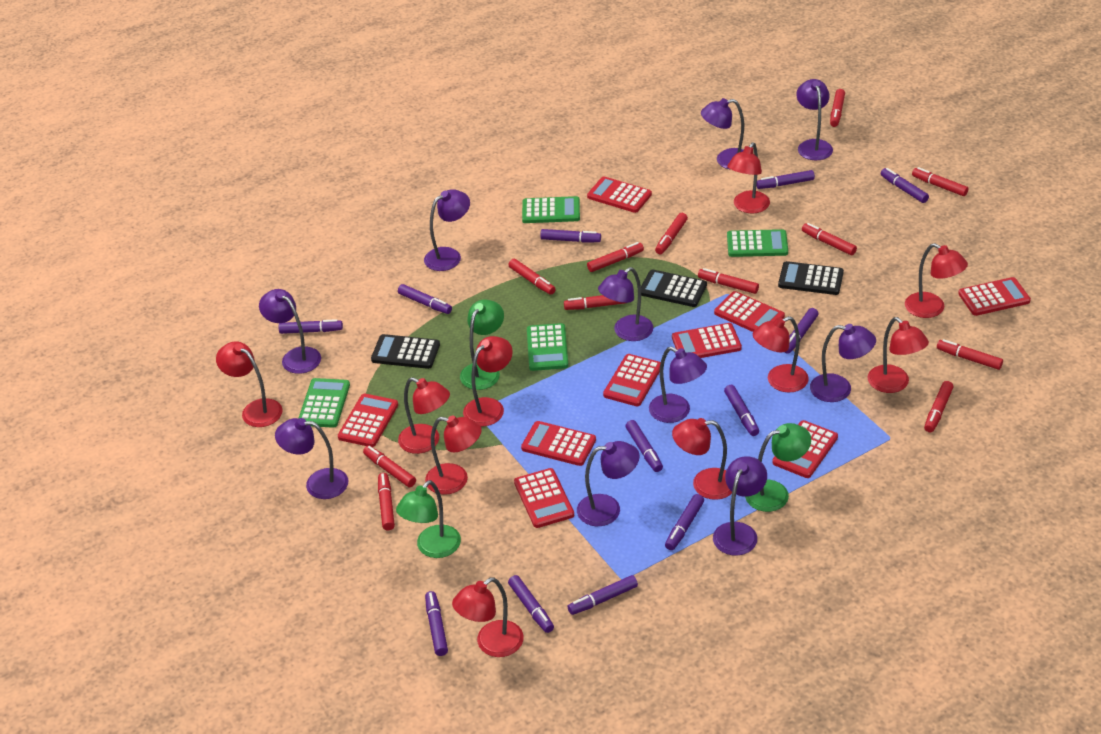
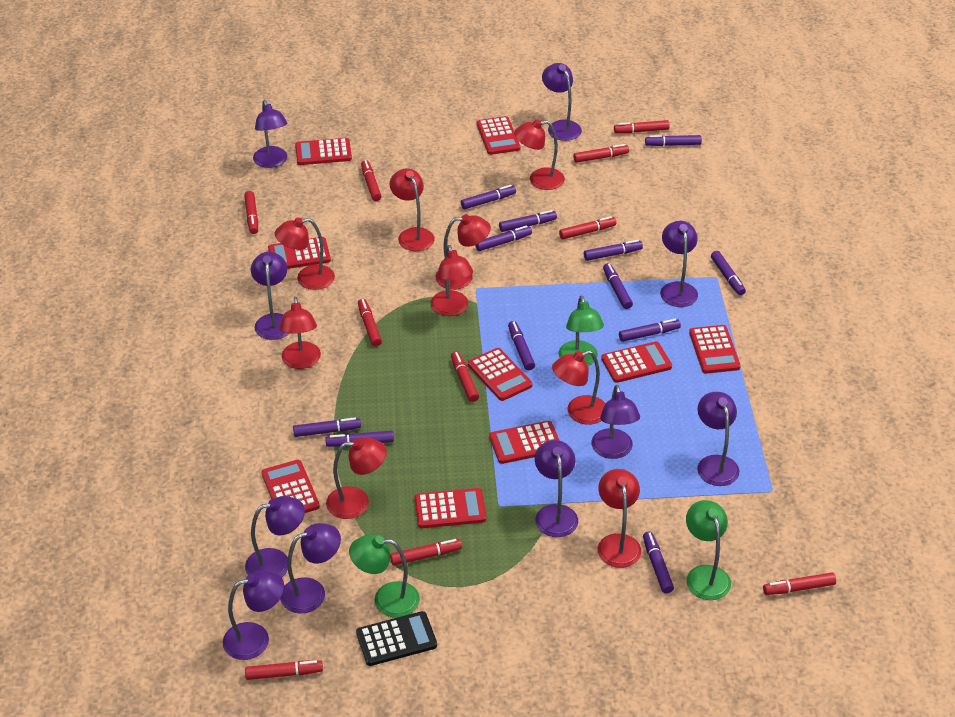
black calculator: [371,334,440,369] [641,269,707,307] [778,261,844,295] = 3 -> [356,611,437,666] = 1
green calculator: [299,378,350,428] [522,196,580,223] [527,323,568,371] [727,229,788,257] = 4 -> none = 0
red lamp: [216,341,283,427] [398,377,450,454] [425,415,482,495] [452,577,524,657] [463,336,513,426] [672,418,732,500] [727,143,770,213] [753,316,809,393] [867,317,929,393] [905,243,968,318] = 10 -> [275,218,335,290] [279,297,321,369] [326,438,387,519] [390,168,435,251] [430,245,473,316] [435,214,491,290] [514,119,565,190] [552,350,606,425] [598,469,641,568] = 9
red marker: [363,446,416,488] [378,473,395,530] [509,259,555,295] [564,295,625,310] [587,242,644,272] [655,213,688,255] [698,268,759,294] [802,223,857,255] [830,89,845,127] [912,167,968,196] [924,381,953,432] [937,339,1003,370] = 12 -> [244,191,258,234] [245,660,323,680] [358,299,382,347] [361,160,381,201] [390,539,462,566] [451,351,479,402] [559,216,616,239] [573,144,629,163] [614,120,670,133] [763,572,836,595] = 10

